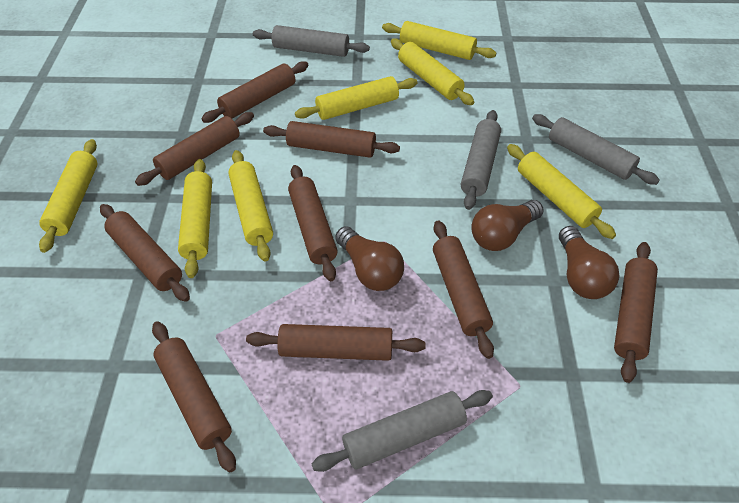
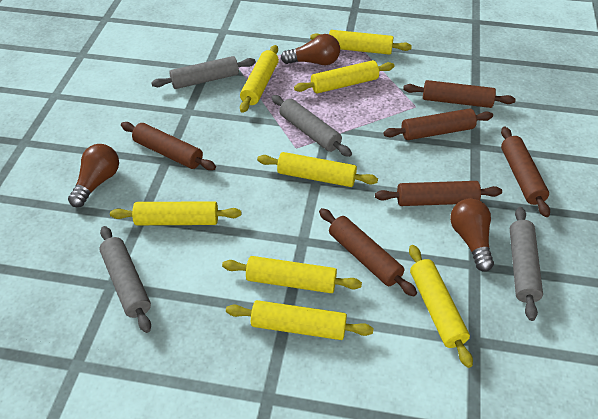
brown rolling pin: [100,204,190,302] [135,112,254,186] [152,321,236,472] [201,61,308,123] [246,324,426,361] [263,121,400,158] [288,165,338,281] [433,220,494,359] [614,242,658,383] = 9 -> [121,122,216,170] [319,208,417,297] [375,181,502,206] [383,108,493,140] [403,80,516,108] [501,127,550,217] = 6
yellow rolling pin: [39,139,97,253] [178,159,212,278] [228,150,273,262] [295,76,417,120] [382,21,496,60] [391,39,474,105] [507,144,616,239] = 7 -> [110,201,241,225] [222,256,362,293] [226,300,374,340] [240,45,279,113] [257,152,378,187] [294,60,394,93] [310,30,412,55] [409,245,473,368] = 8

